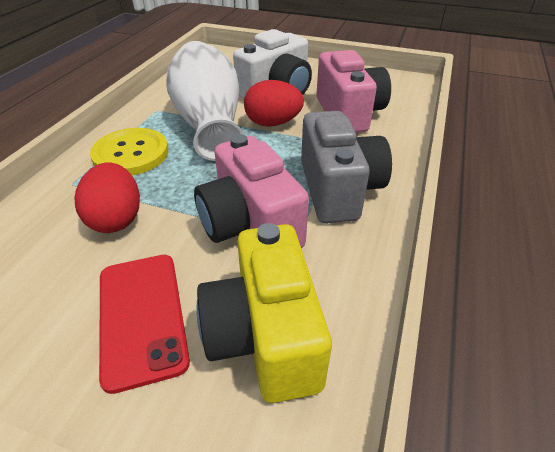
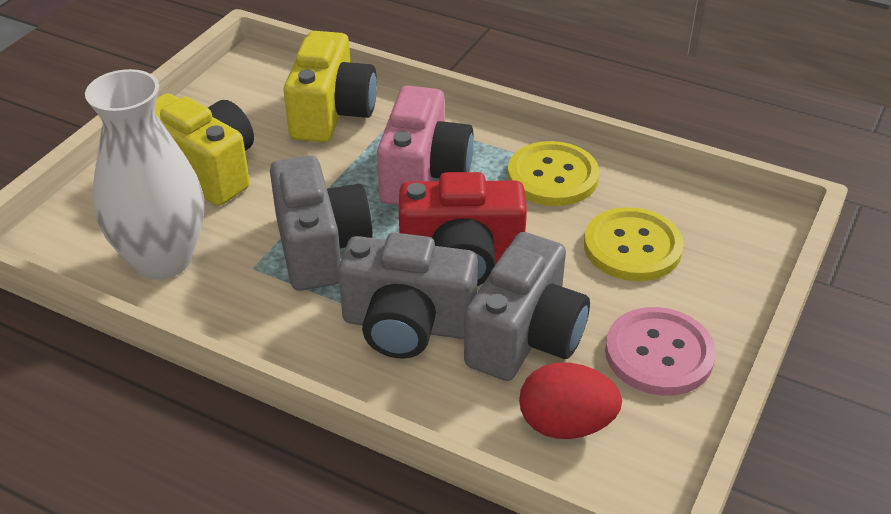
grey camera: [301,111,392,223] = 1 -> [270,156,372,291] [338,233,478,359] [464,232,590,381] = 3
pink button: none = 0 -> [605,307,716,396] = 1
pink camera: [194,134,309,248] [316,50,391,133] = 2 -> [377,86,474,205] = 1
red camera: none = 0 -> [399,172,527,286] = 1
red egg: [74,163,140,233] [244,80,304,127] = 2 -> [519,363,622,439] = 1
red phone: [99,255,190,394] = 1 -> none = 0
white camera: [233,29,312,99] = 1 -> none = 0
yellow button: [90,128,168,175] = 1 -> [507,141,599,206] [584,207,684,281] = 2
yellow camera: [197,223,332,403] = 1 -> [155,93,254,206] [283,31,377,142] = 2

